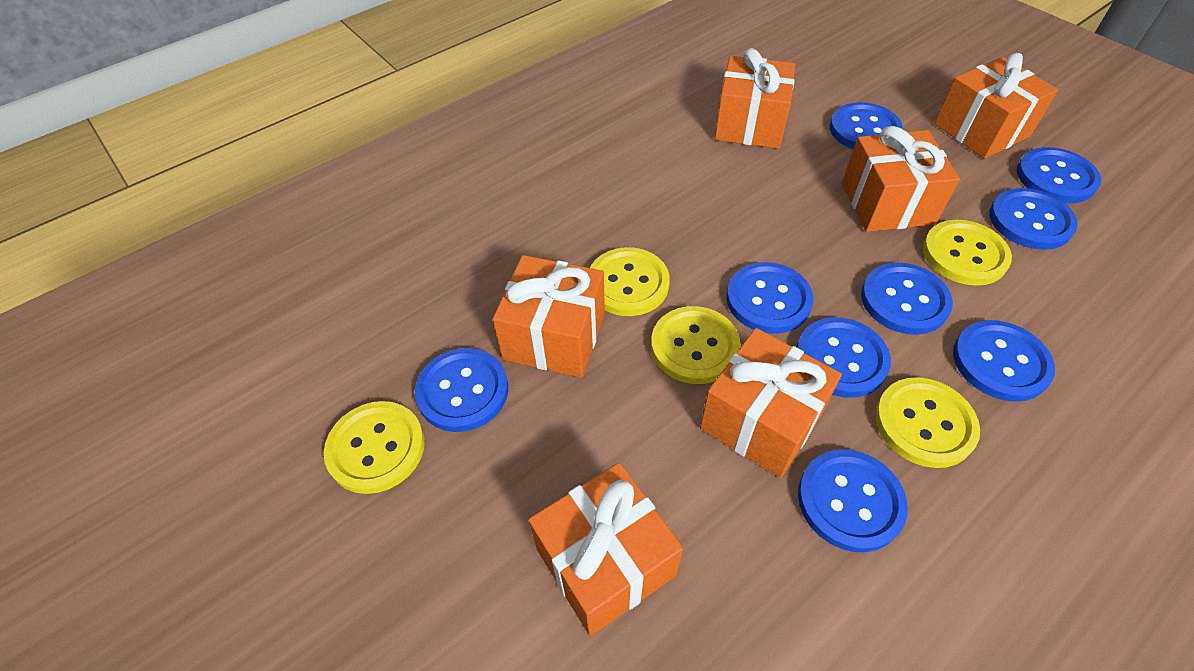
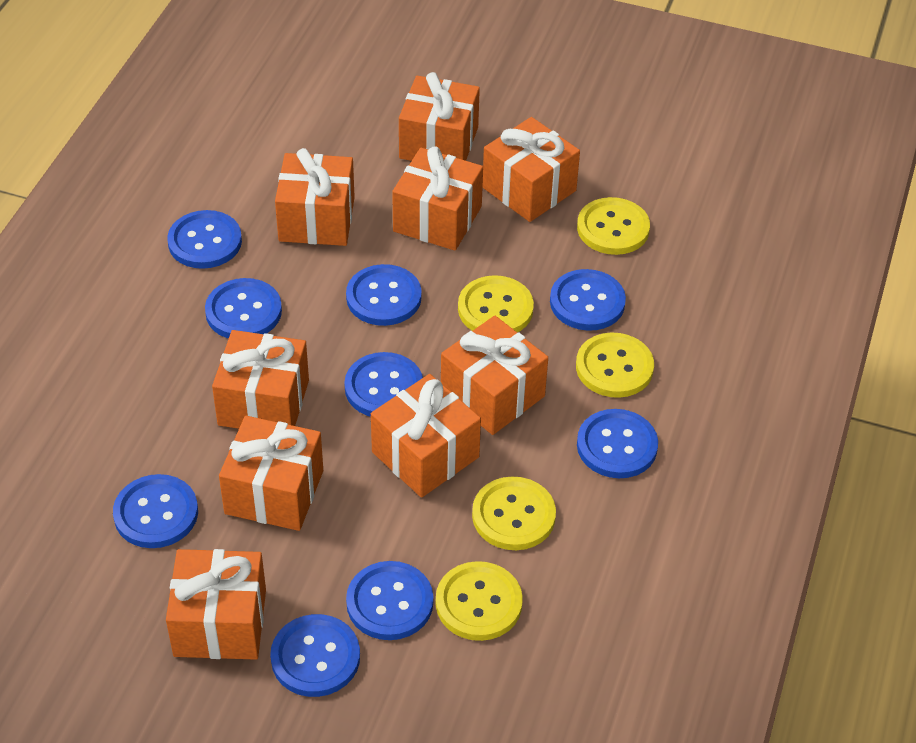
orange gift: [493,255,605,378] [528,462,683,636] [700,328,842,478] [715,48,796,149] [842,126,960,232] [934,53,1058,159] = 6 -> [166,549,266,660] [212,330,309,429] [219,416,323,531] [275,148,355,246] [371,374,481,498] [392,146,483,251] [399,72,480,161] [441,316,548,435] [483,117,580,222] = 9

